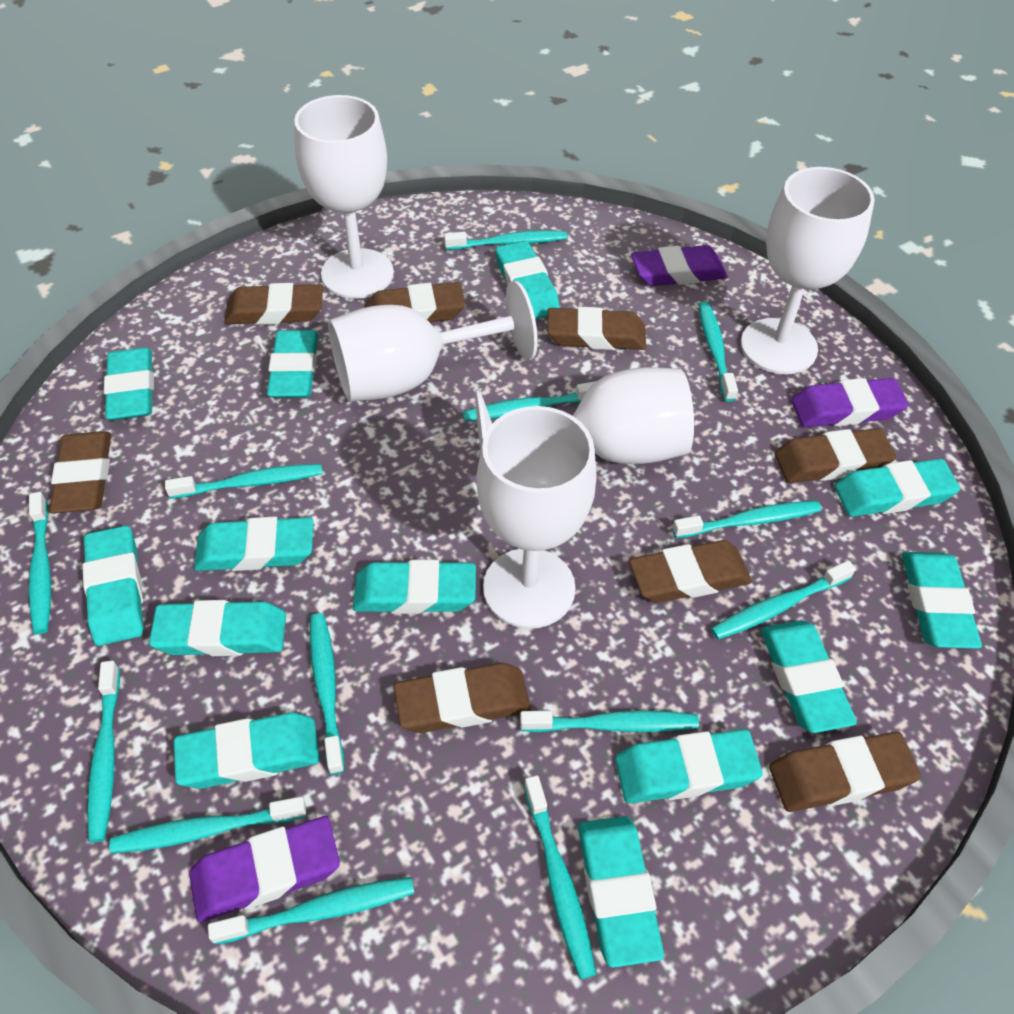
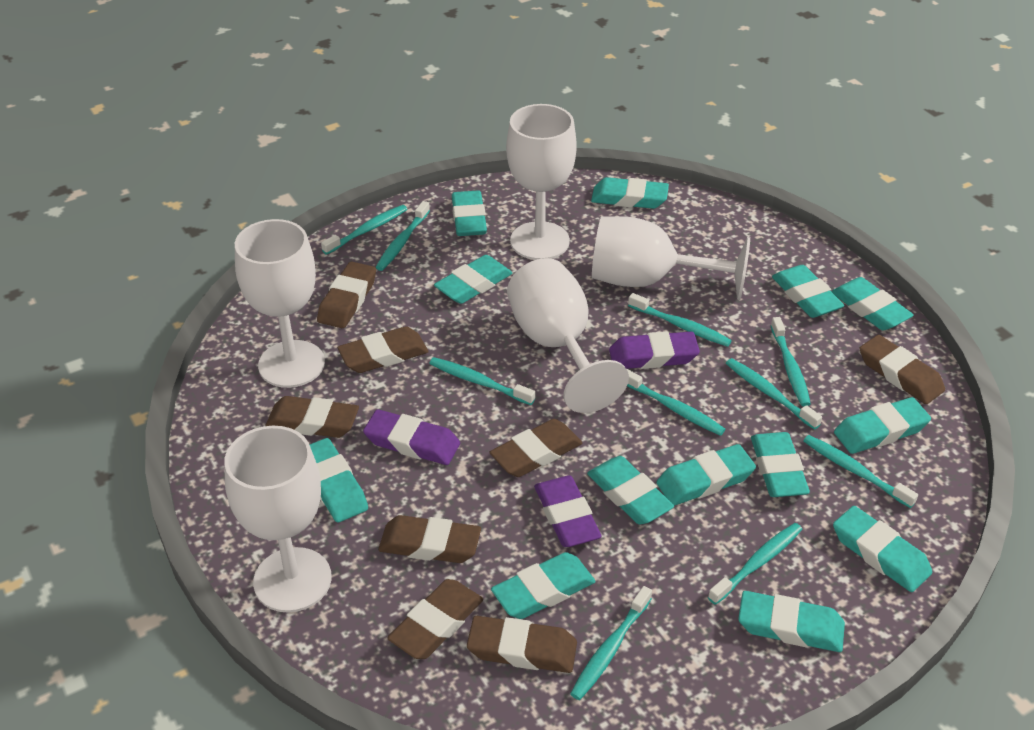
turquoise toothbrush: [29,492,51,634] [87,661,120,842] [109,797,306,854] [165,464,323,499] [208,877,414,945] [310,613,344,775] [444,230,567,250] [462,381,596,421] [520,710,699,732] [524,775,596,980] [672,501,821,538] [699,301,738,402] [711,560,856,640] = 13 -> [321,205,407,255] [376,201,430,271] [429,357,535,405] [570,586,652,700] [627,369,725,436] [628,293,732,347] [708,523,802,605] [726,358,822,430] [771,317,811,406] [803,435,918,508] = 10

